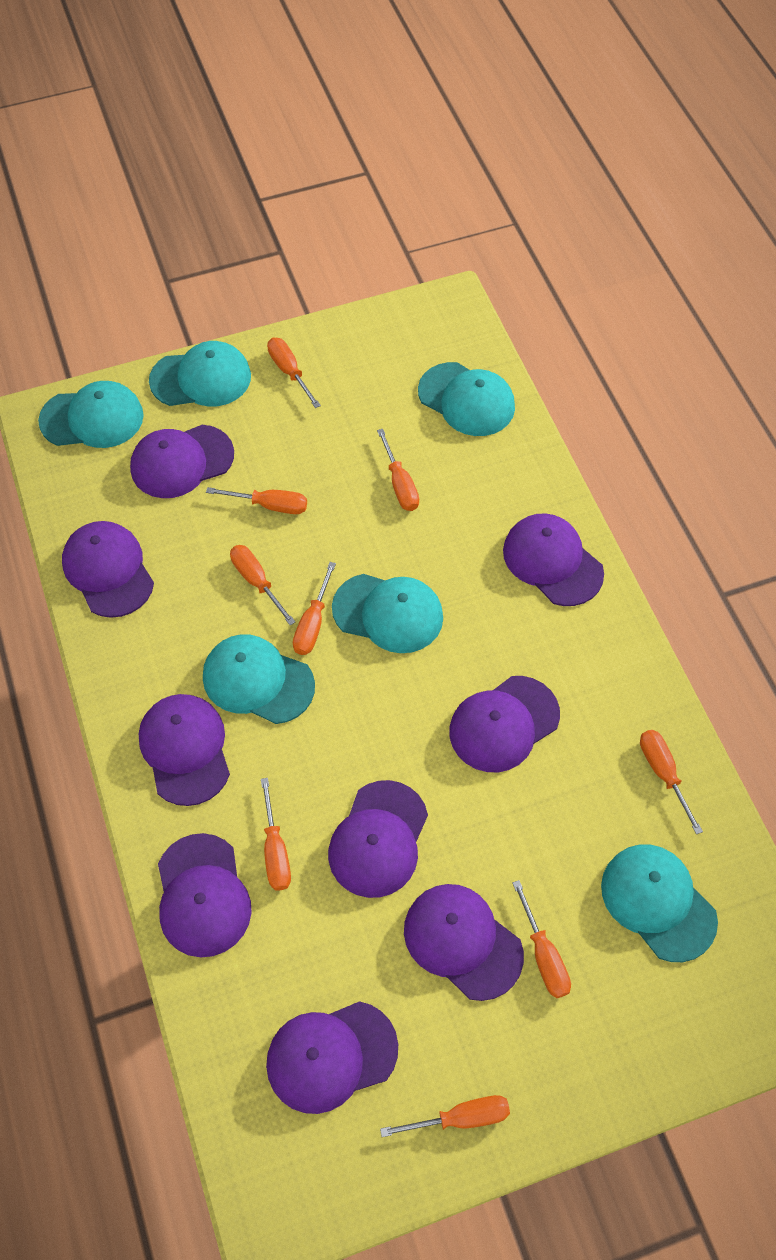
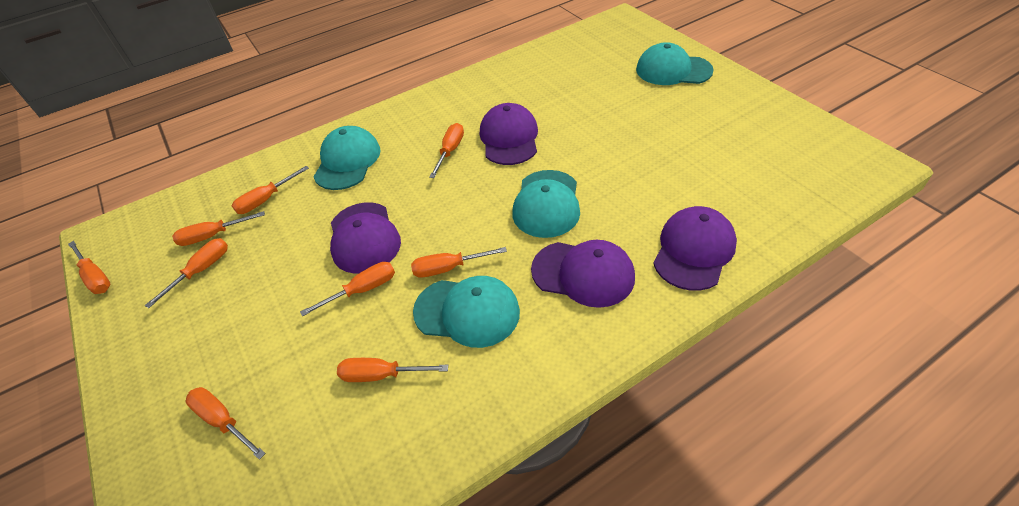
purple cap: [62,521,154,618] [130,425,234,498] [139,694,230,806] [158,833,252,957] [266,1001,398,1114] [328,780,428,898] [404,884,524,1001] [449,676,560,772] [503,513,604,606] = 9 -> [330,202,401,274] [480,103,538,165] [531,240,635,308] [653,206,737,291] = 4
turquoise cap: [38,381,144,448] [149,341,251,406] [203,634,315,724] [332,574,443,653] [418,362,515,436] [601,845,718,962] = 6 -> [313,126,381,190] [413,276,520,348] [512,170,580,238] [636,42,714,85] = 4

